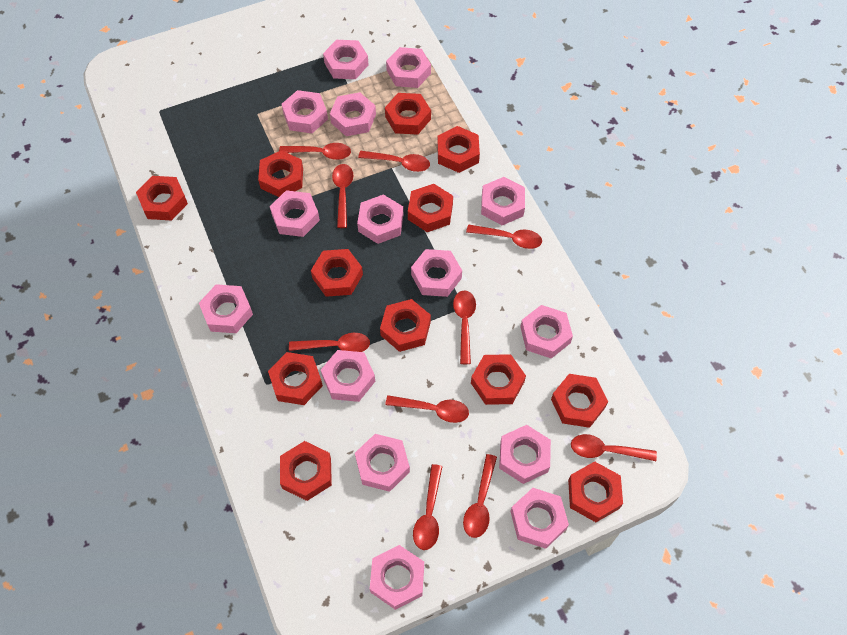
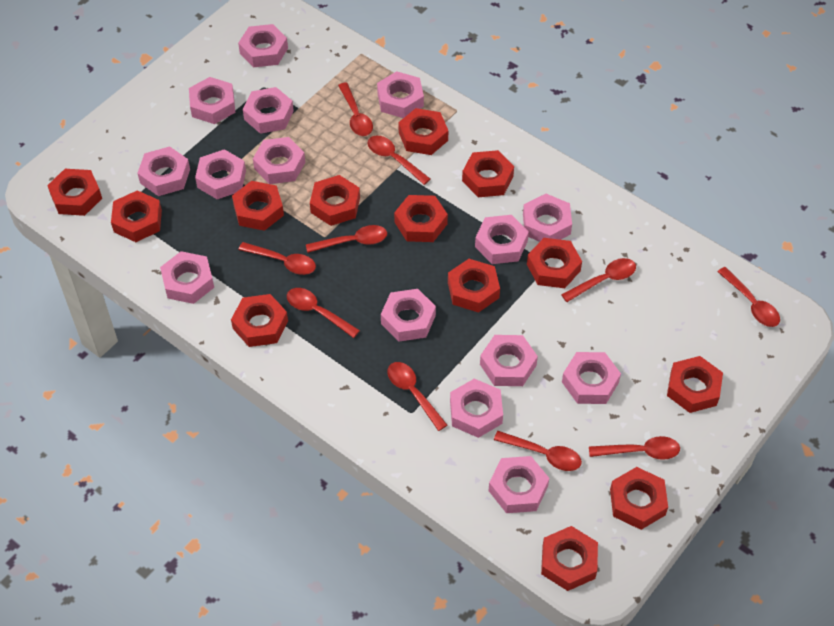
red nut: [136,176,188,221] [258,150,303,197] [268,352,323,405] [280,441,332,501] [311,249,363,297] [380,299,431,352] [385,93,431,135] [408,184,453,232] [437,126,480,173] [471,354,526,405] [551,374,608,428] [568,461,623,522] = 12 -> [47,169,102,216] [111,190,162,242] [231,294,288,347] [232,181,284,231] [310,175,360,226] [394,195,448,242] [398,108,448,155] [448,259,500,313] [462,150,514,197] [527,238,582,288] [541,526,598,591] [610,467,668,530] [667,356,723,413] = 13

